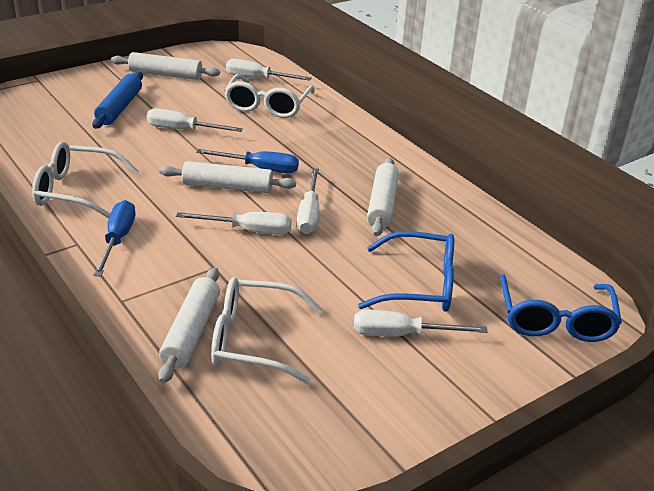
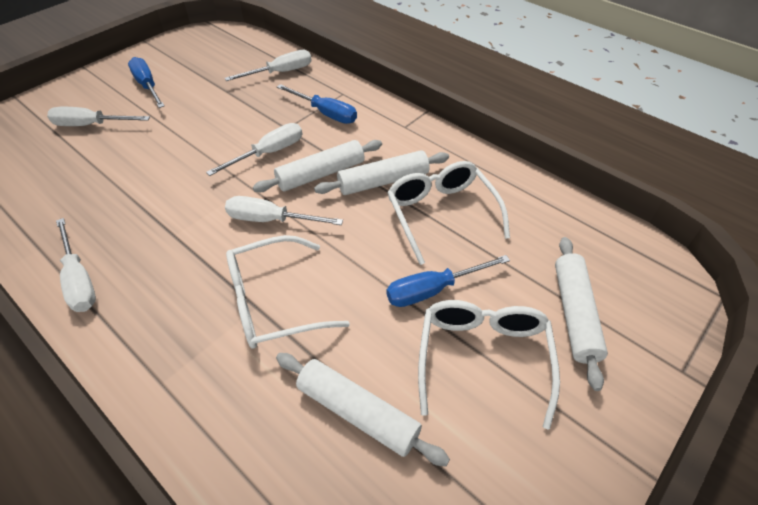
blue glasses: [358,231,454,312] [500,274,622,342] = 2 -> none = 0
blue rolling pin: [92,72,143,129] = 1 -> none = 0
blue screwdriver: [94,200,136,276] [196,149,299,173] = 2 -> [128,57,165,108] [277,84,357,124] [387,255,510,307] = 3

